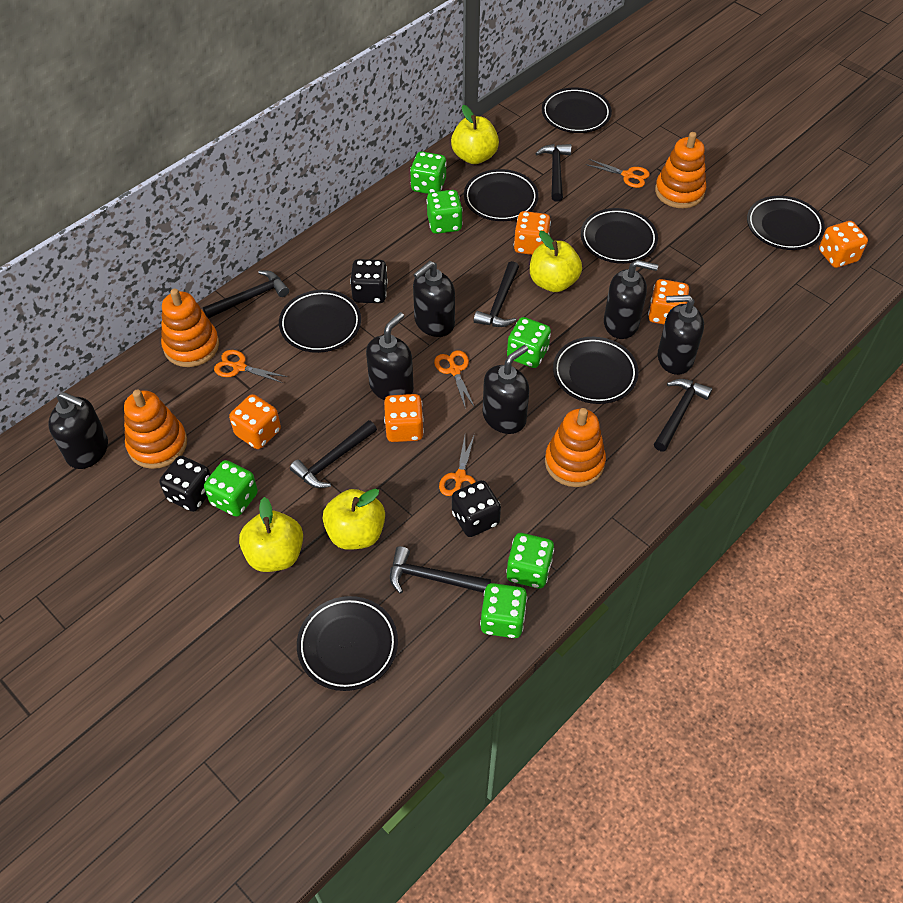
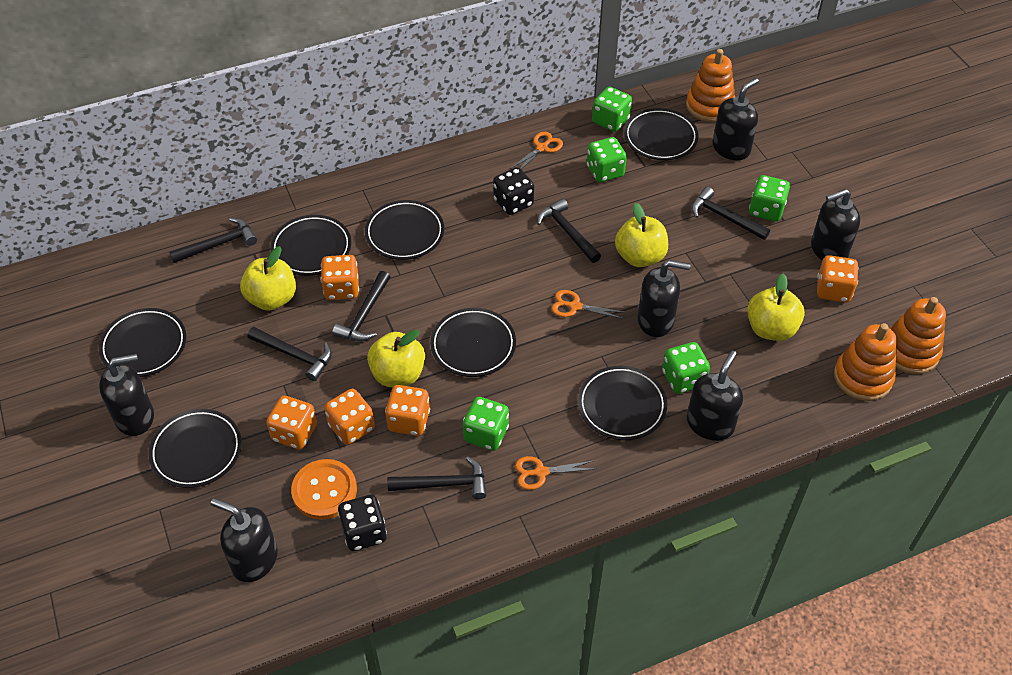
black dice: [159,456,211,512] [350,259,388,303] [452,480,501,537] = 3 -> [338,495,387,551] [493,167,534,215] = 2
green dice: [204,460,258,517] [410,151,447,194] [426,190,463,234] [480,583,527,638] [506,533,554,588] [507,317,551,368] = 6 -> [463,397,509,451] [587,137,627,182] [592,87,632,132] [662,342,710,394] [749,175,790,222] = 5
orange button: none = 0 -> [291,459,357,520] = 1
orange scissors: [214,350,287,383] [434,350,475,409] [439,434,476,496] [586,159,650,188] = 4 -> [510,132,563,169] [515,456,594,490] [551,290,625,319] = 3
orange stacking toy: [124,390,187,469] [161,289,219,367] [545,408,606,487] [655,132,706,208] = 4 -> [686,49,735,122] [834,323,897,401] [890,297,946,374] = 3

